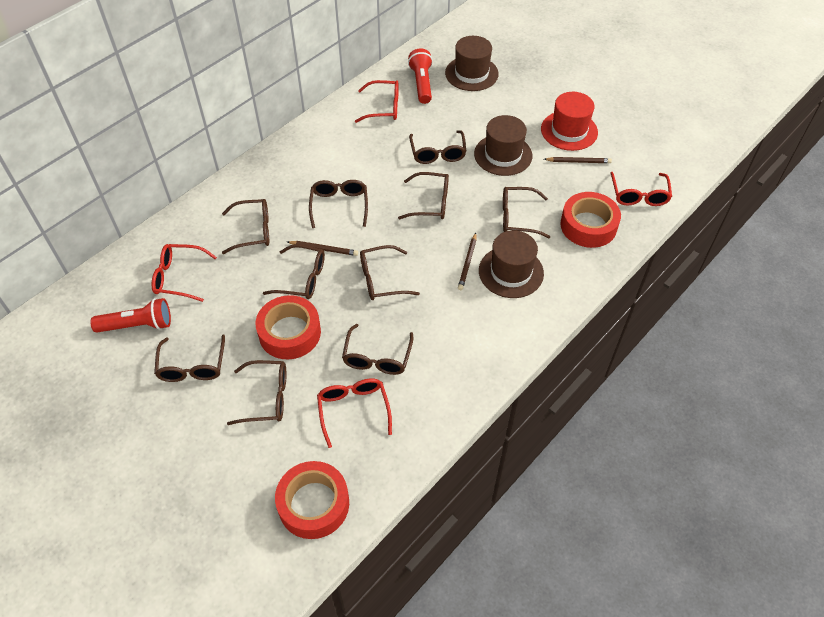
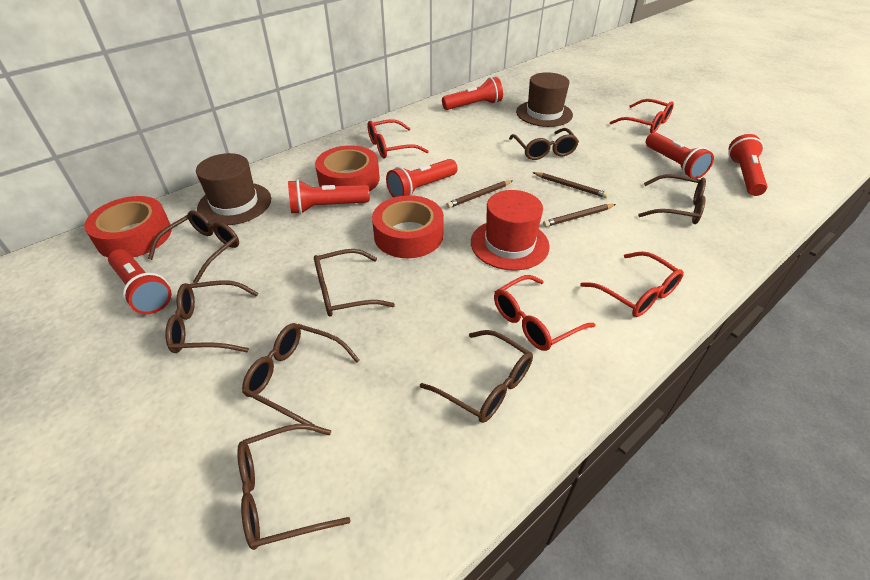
brown glasses: [154,335,225,382] [222,199,269,254] [227,360,286,425] [263,244,325,299] [309,180,368,228] [342,324,414,375] [360,245,420,300] [398,172,449,219] [409,130,466,164] [503,187,550,238] = 10 -> [148,210,239,283] [165,280,258,353] [237,424,351,550] [242,323,360,425] [314,249,395,317] [420,330,533,423] [509,128,579,160] [638,174,706,224] = 8
brown hat: [445,36,499,91] [474,115,532,176] [479,230,544,298] = 3 -> [196,153,271,225] [516,72,573,127] = 2
red flashlight: [90,298,171,333] [408,48,433,104] = 2 -> [108,249,172,314] [288,179,370,214] [386,159,458,198] [442,77,503,110] [646,132,714,179] [728,134,768,196] = 6

